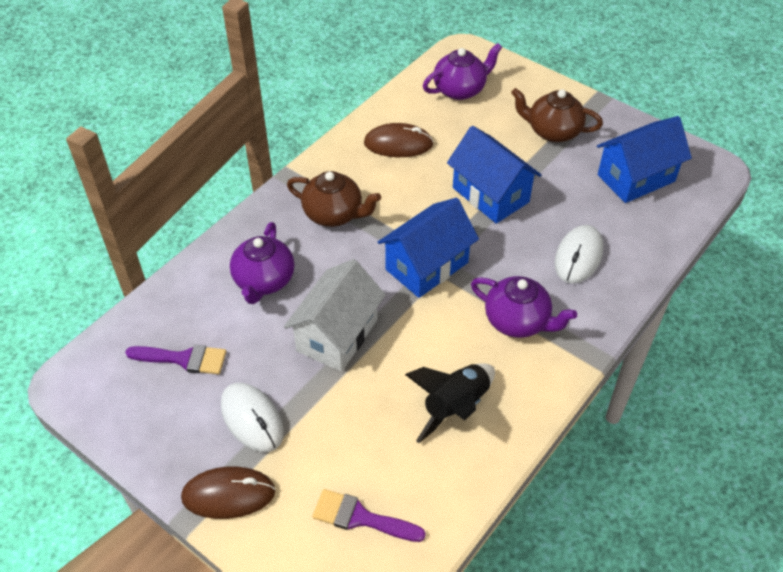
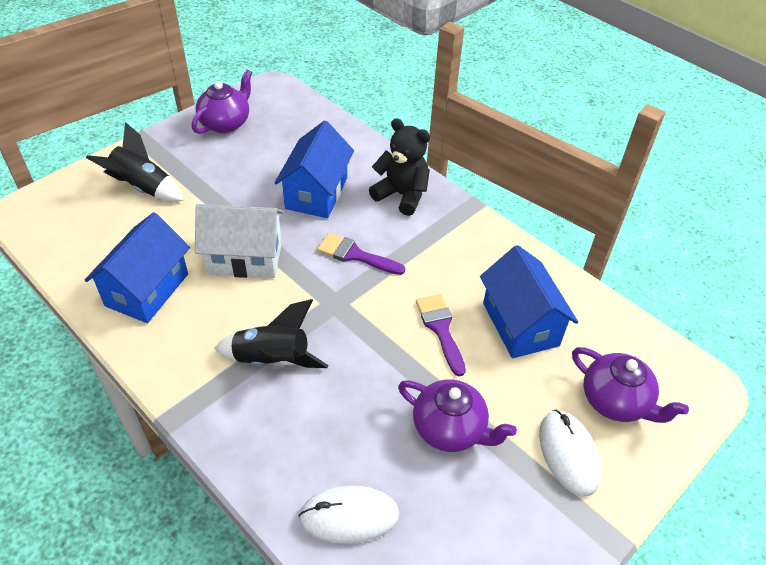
black rocket: [405,363,495,443] = 1 -> [86,122,184,201] [214,299,328,368] = 2
black teddy bear: none = 0 -> [369,118,430,216] = 1
brown mouse: [181,466,275,519] [364,123,434,157] = 2 -> none = 0
brown teapot: [287,171,381,227] [511,88,603,142] = 2 -> none = 0

